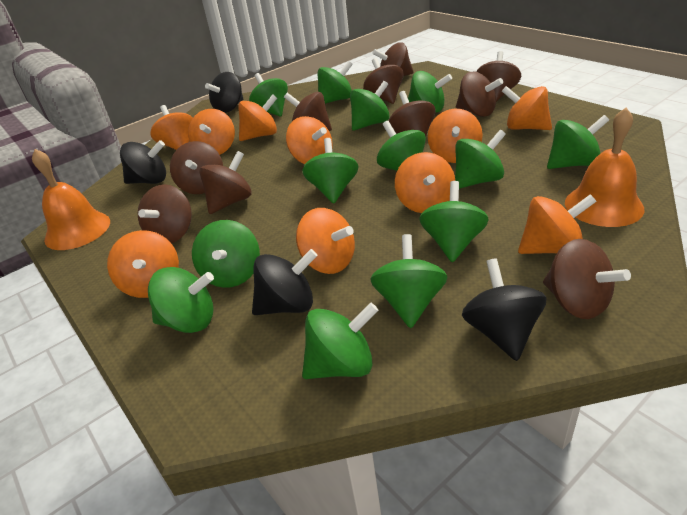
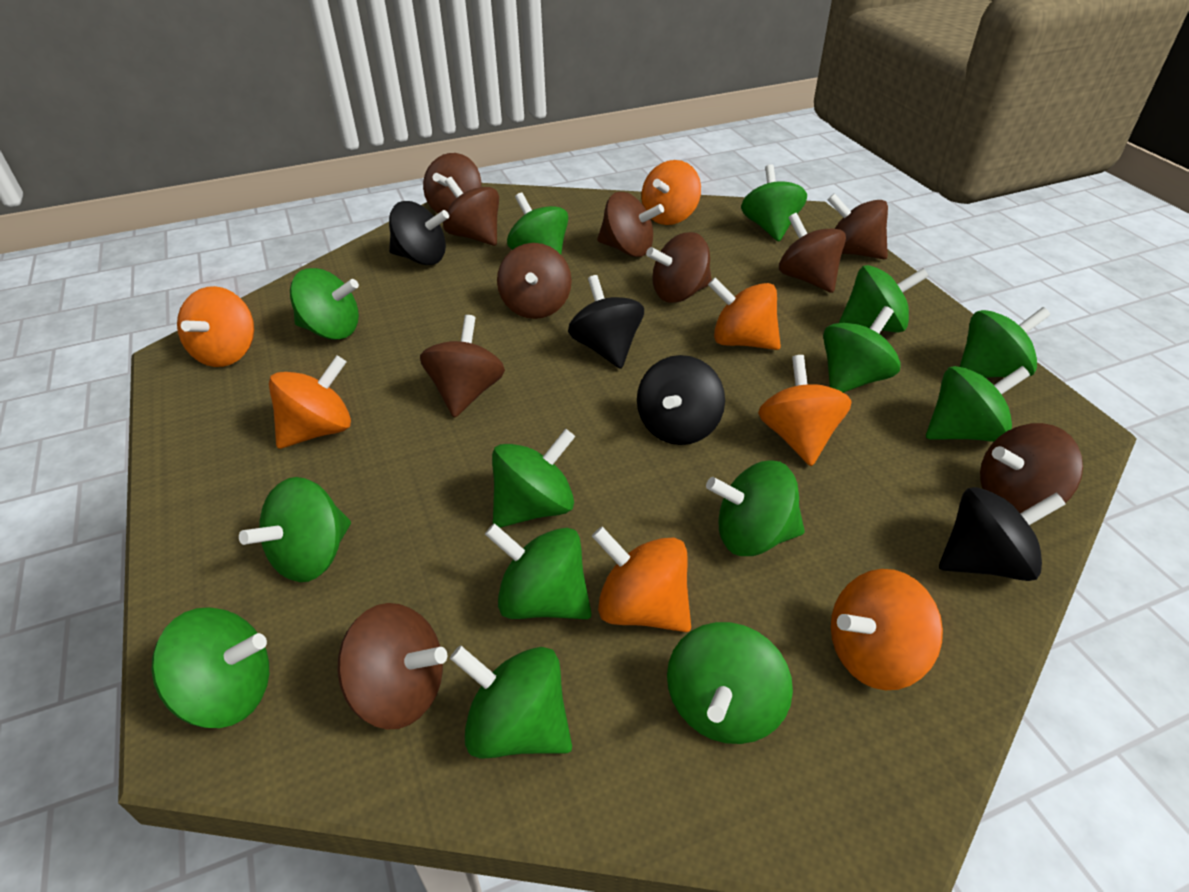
green spinning top: [148,267,214,333] [192,220,260,288] [249,73,288,117] [302,138,359,203] [302,303,378,379] [318,61,353,104] [350,81,390,131] [370,234,447,328] [377,121,426,171] [408,71,452,113] [419,181,489,262] [455,130,506,189] [547,115,609,169] = 13 -> [151,607,269,728] [239,477,351,582] [290,268,359,340] [450,645,572,758] [485,523,592,619] [492,429,575,528] [507,192,568,254] [667,622,793,744] [706,460,805,556] [741,164,807,241] [823,306,901,393] [839,265,929,333] [926,366,1030,442] [960,307,1050,378] = 14
orange bell: [32,149,110,250] [565,108,644,227] = 2 -> none = 0
orange spinning top: [107,230,179,298] [151,105,193,150] [188,109,235,155] [238,94,277,141] [286,116,333,164] [296,208,355,274] [395,152,455,213] [428,109,483,163] [502,86,552,130] [518,194,597,254] = 10 -> [177,286,254,367] [269,355,351,449] [592,527,691,632] [641,160,701,225] [708,277,781,350] [758,355,852,466] [831,569,943,690] = 7

